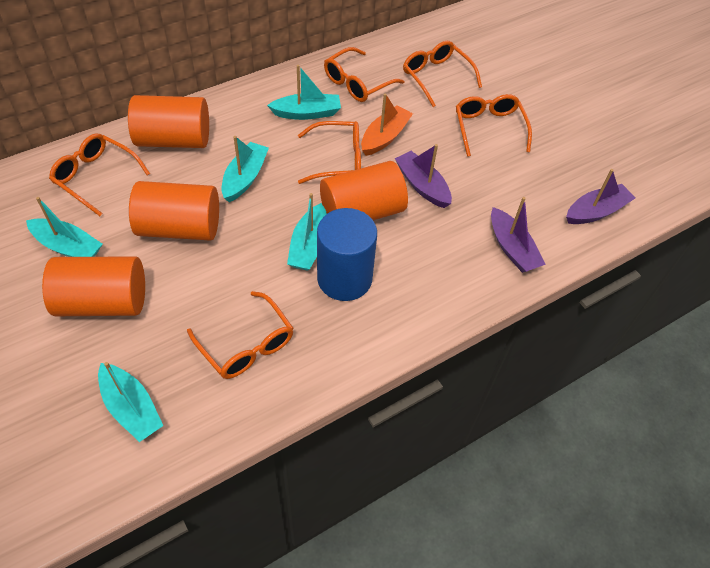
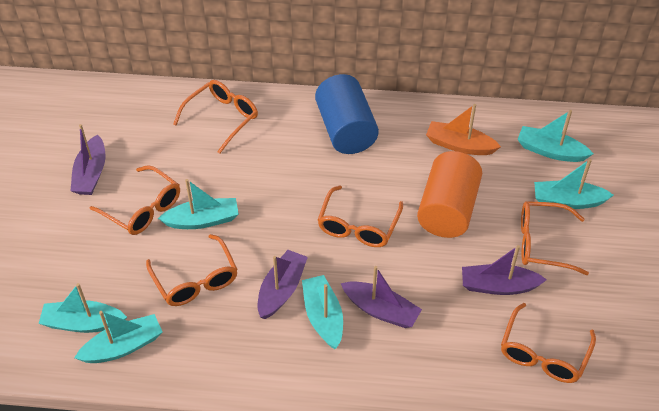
orange cylinder: [42,256,145,316] [128,95,209,148] [129,181,219,240] [320,161,408,220] = 4 -> [417,151,482,238] = 1
purple boat: [395,144,452,208] [491,197,546,273] [566,169,635,224] = 3 -> [70,124,106,195] [258,250,308,319] [341,266,422,328] [462,245,547,295] = 4
turquoise boat: [26,197,102,257] [98,362,163,442] [222,136,269,202] [267,65,341,120] [287,193,327,271] = 5 -> [38,283,127,333] [74,311,163,363] [158,179,239,229] [302,275,343,349] [517,110,593,162] [534,159,614,209] = 6

